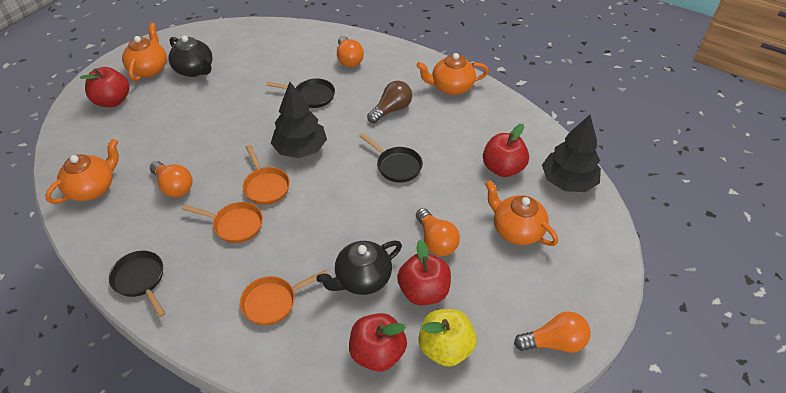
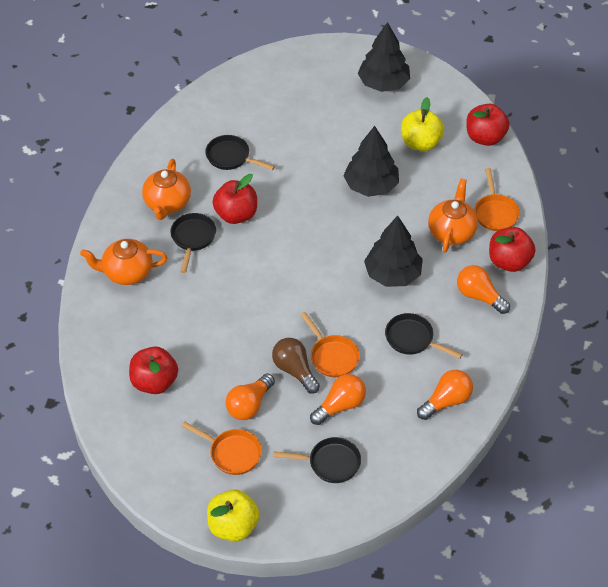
black pan: [109,251,166,317] [266,78,335,108] [359,133,423,183] = 3 -> [170,213,216,273] [205,135,275,170] [273,437,361,483] [385,313,463,359] = 4
black teapot: [169,35,213,77] [316,240,402,295] = 2 -> none = 0
black tree: [271,82,327,158] [542,115,601,192] = 2 -> [343,126,399,197] [358,22,410,92] [364,216,423,287] = 3
orange teapot: [45,139,119,204] [122,23,167,81] [416,53,489,95] [485,180,558,246] = 4 -> [80,239,167,285] [142,159,191,220] [428,179,478,252] = 3
yellow apple: [418,309,477,367] = 1 -> [207,489,259,541] [401,97,444,151] = 2

